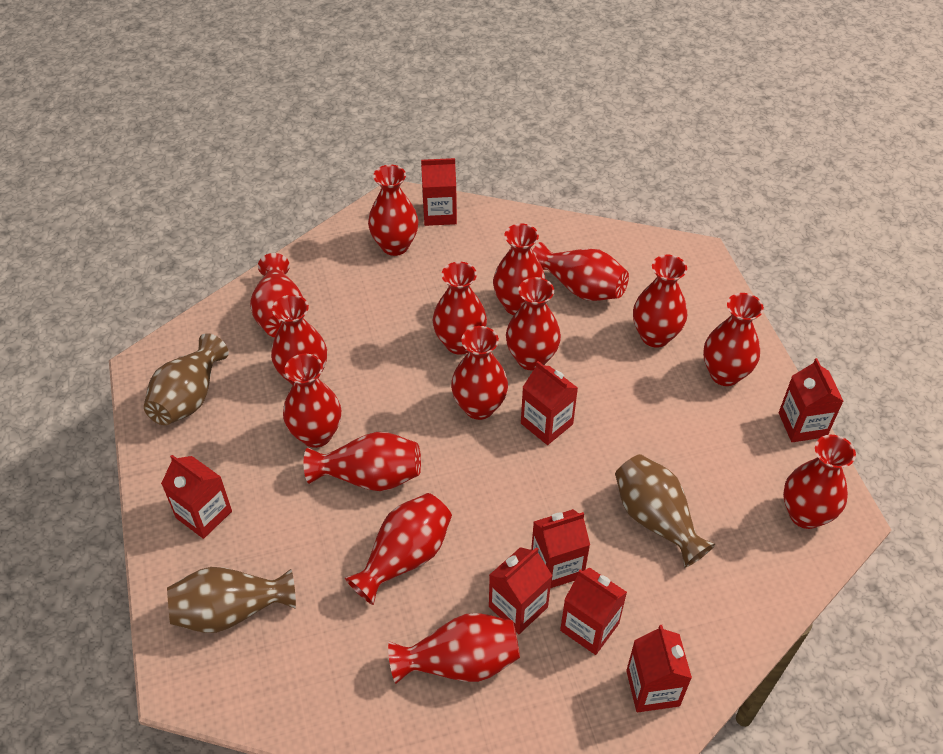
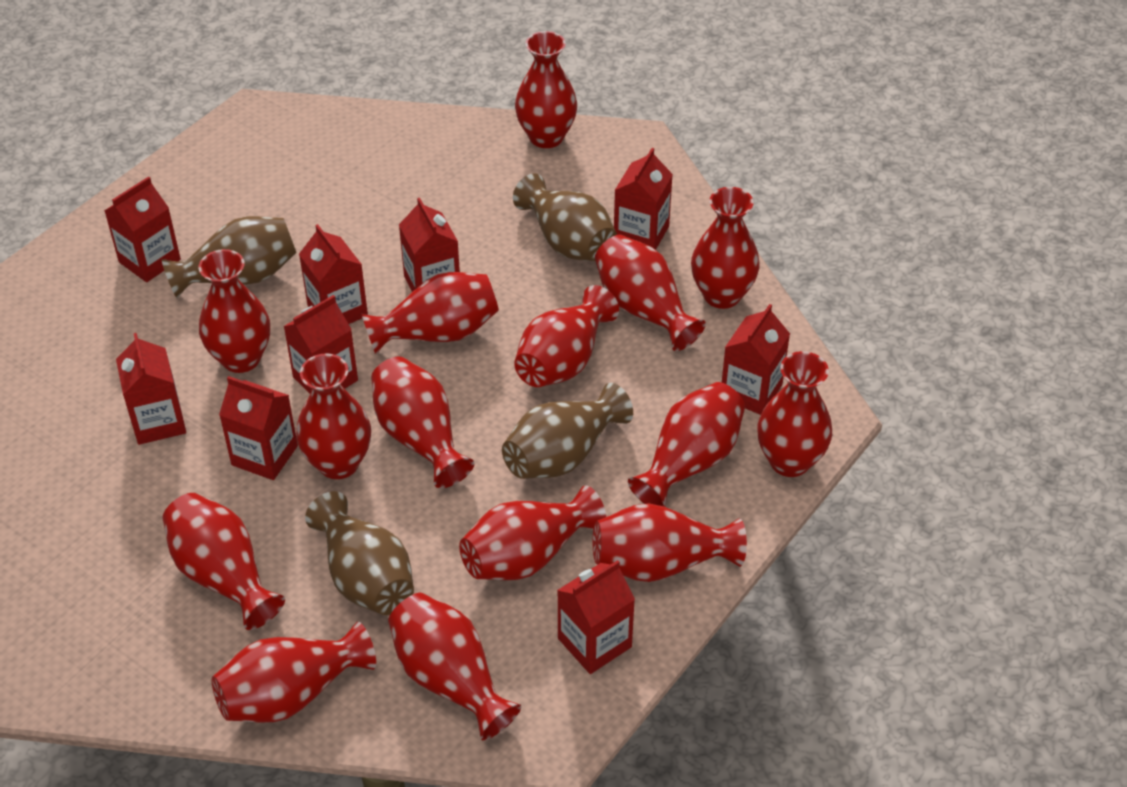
brown vase: [144,333,229,425] [167,567,296,633] [615,454,715,568] = 3 -> [162,216,297,298] [305,491,414,615] [502,383,633,479] [513,174,617,261] = 4
red carton: [161,455,232,539] [421,158,457,226] [489,547,552,634] [521,361,578,445] [531,509,590,588] [560,567,627,655] [626,625,692,712] [779,358,843,442] = 8 -> [104,176,181,282] [116,333,186,445] [219,376,298,480] [283,295,358,393] [299,224,368,324] [399,198,460,292] [557,560,635,674] [614,148,673,250] [722,304,790,415] = 9

